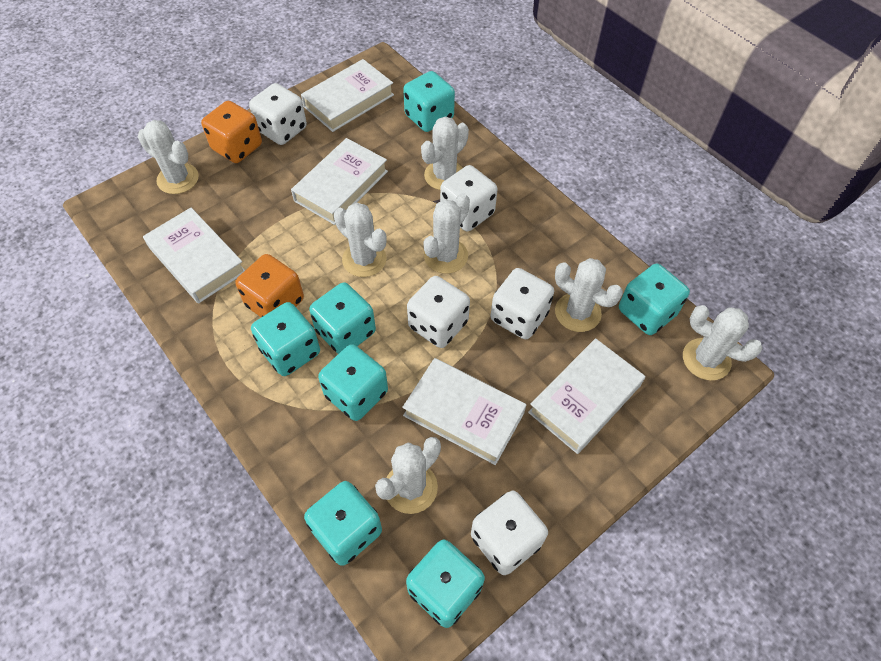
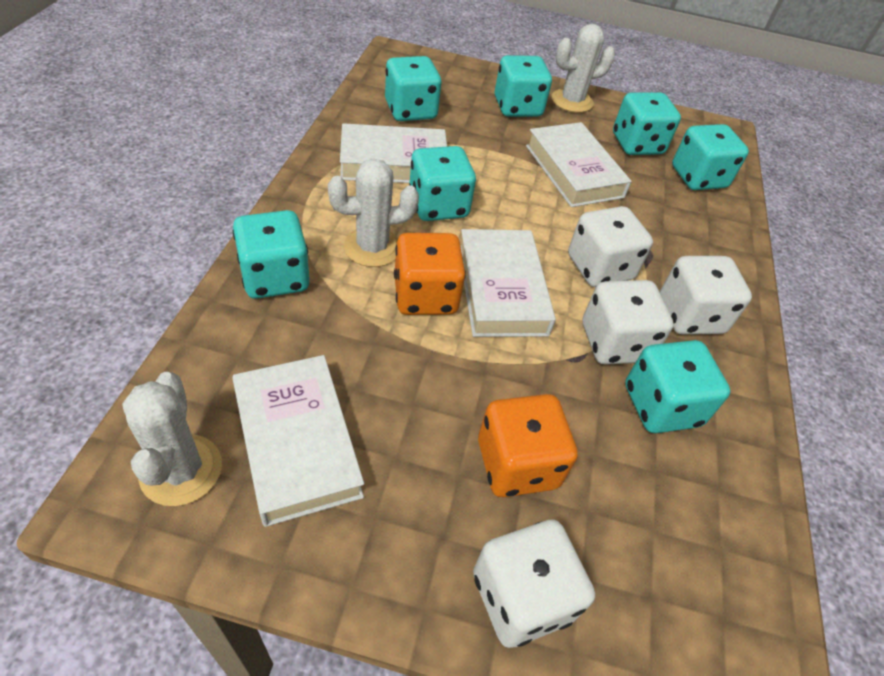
white book: [143,208,245,304] [291,138,388,225] [301,59,394,132] [402,358,526,465] [528,338,645,454] = 5 -> [232,355,364,527] [340,123,447,183] [460,229,556,337] [526,122,632,207] = 4
white cactus: [138,120,199,194] [334,203,387,277] [375,437,441,514] [421,116,469,190] [423,193,470,274] [555,258,623,332] [683,305,762,381] = 7 -> [122,372,222,506] [328,158,419,267] [552,24,615,113] = 3
white dice: [249,83,307,145] [407,276,470,348] [440,165,498,232] [471,491,548,575] [491,268,554,339] = 5 -> [473,520,595,648] [568,206,653,287] [583,280,674,365] [660,256,752,335] = 4

